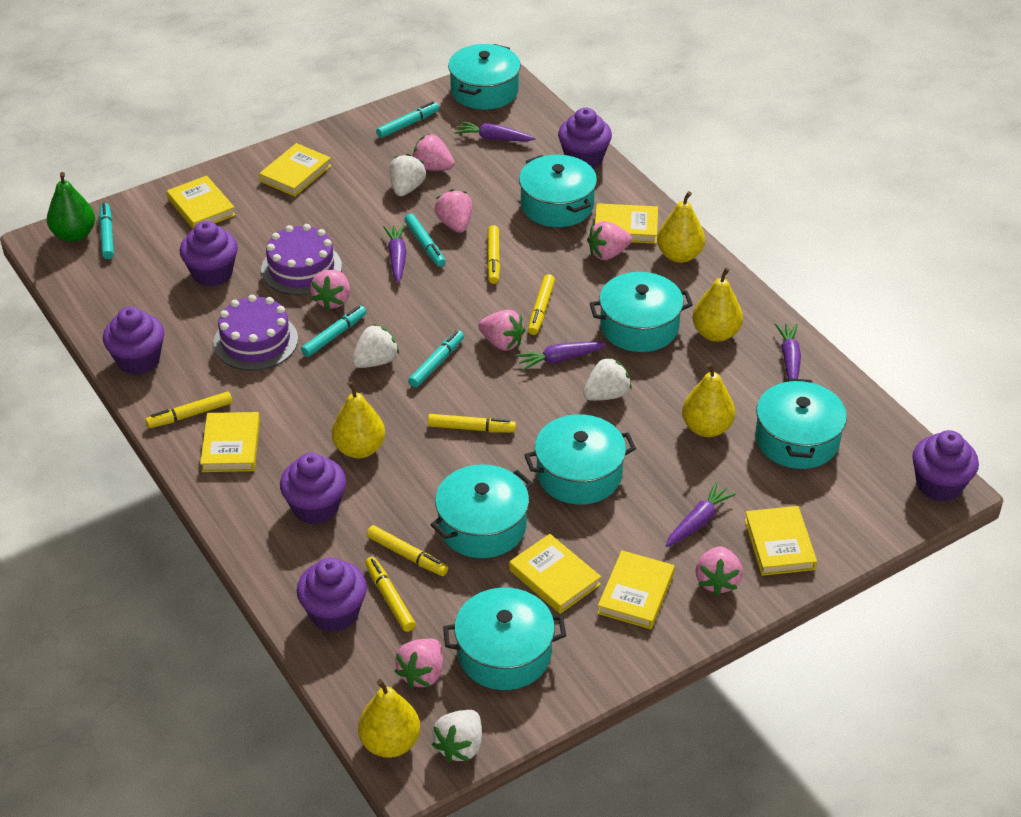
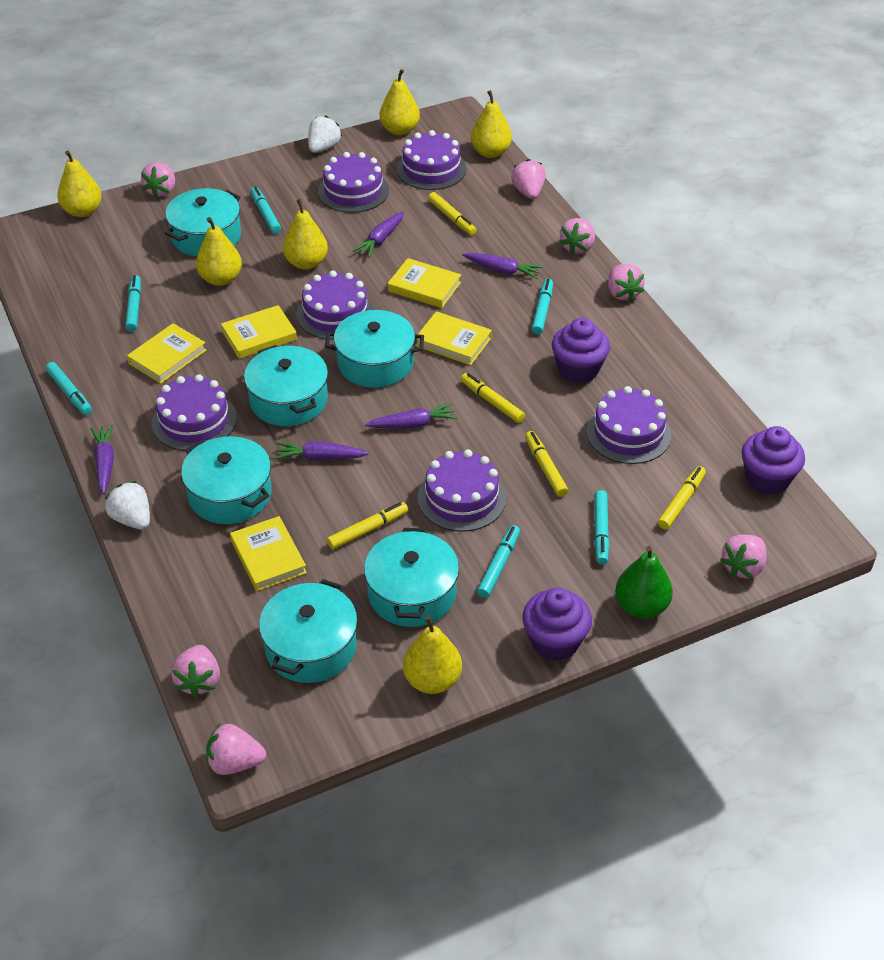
purple cake: [213,295,298,371] [261,224,342,295] = 2 -> [152,374,237,451] [296,270,374,340] [318,152,389,213] [397,130,466,190] [418,449,506,532] [586,386,671,464] = 6
purple cupcake: [103,307,165,375] [180,221,238,287] [280,453,346,525] [297,557,367,632] [558,108,612,169] [912,430,979,502] = 6 -> [522,588,592,661] [552,318,610,384] [742,426,805,495] = 3
turquoise marker: [99,203,114,259] [301,306,367,357] [376,101,439,138] [404,214,446,267] [408,330,464,388] = 5 -> [46,362,92,415] [125,275,141,332] [250,186,281,234] [477,525,520,598] [532,278,553,335] [594,490,609,564] = 6
turquoise pot: [431,465,532,558] [443,588,566,690] [448,44,521,110] [519,155,597,227] [524,414,636,505] [589,272,693,352] [755,378,847,469] = 7 -> [165,188,241,257] [181,436,272,524] [244,345,328,426] [259,579,358,683] [325,310,424,388] [364,528,459,627] = 6
white strawberry: [352,324,399,368] [389,154,426,196] [432,710,482,762] [583,357,632,401] = 4 -> [105,481,150,529] [308,115,342,153] = 2
yellow book: [167,175,236,229] [200,412,260,472] [259,143,332,197] [509,534,601,614] [595,203,658,244] [597,550,675,629] [745,506,817,576] = 7 -> [127,323,207,384] [221,305,297,359] [230,516,307,591] [388,258,461,308] [415,311,492,365] = 5
yellow marker: [146,392,232,428] [365,557,416,632] [367,525,448,576] [428,414,516,433] [487,225,500,284] [528,274,555,335] = 6 -> [327,502,408,549] [428,192,477,235] [461,373,525,423] [525,431,568,497] [658,466,706,529] = 5
yellow pear: [332,381,385,458] [358,679,420,758] [657,191,705,263] [682,363,735,437] [692,268,743,342] = 5 -> [57,151,102,217] [196,217,242,286] [283,199,328,270] [380,69,420,135] [403,616,462,694] [471,90,512,158] = 6

